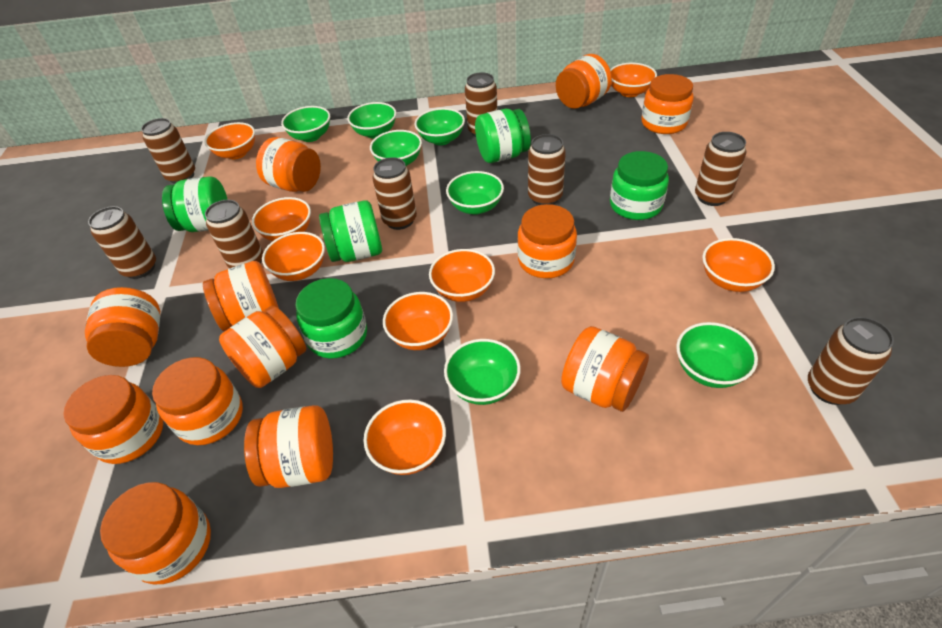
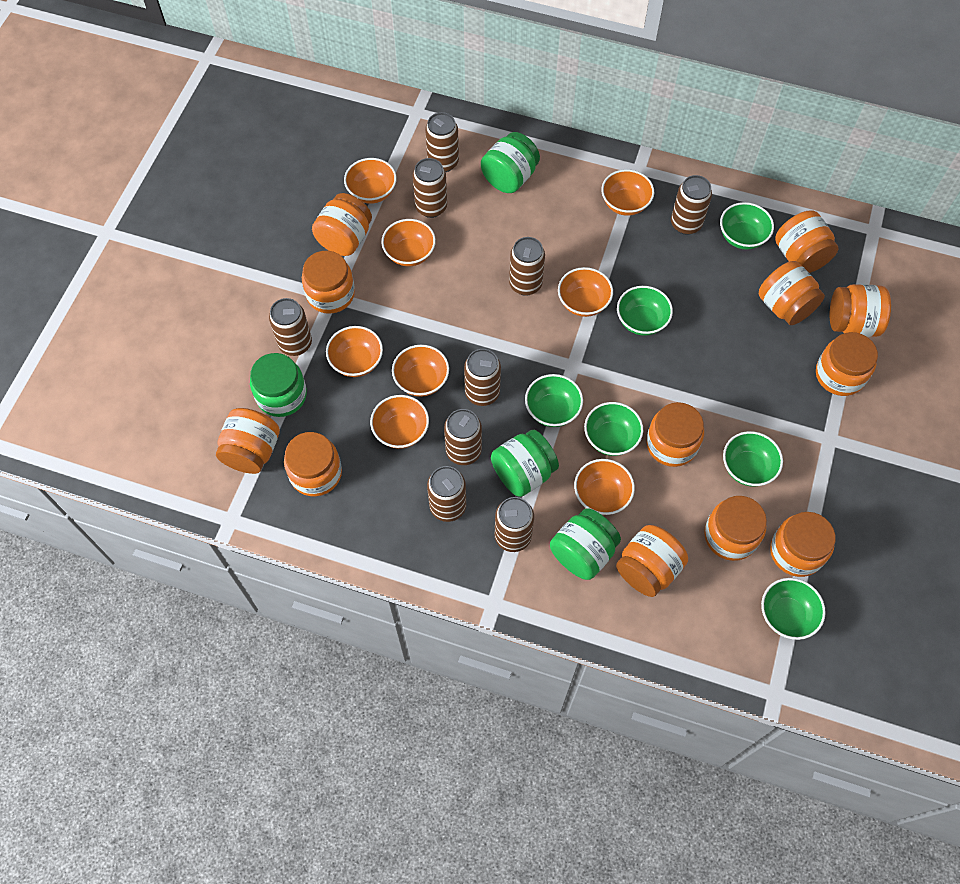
brown can: [88,206,156,279] [141,118,195,184] [205,200,263,268] [372,157,417,230] [465,72,497,137] [528,134,566,205] [695,132,746,206] [808,317,894,405] = 8 -> [269,298,312,356] [413,158,447,218] [425,112,459,172] [427,466,466,522] [444,409,482,465] [464,349,501,406] [495,497,534,552] [509,237,545,296] [671,175,712,235] = 9
green bowl: [281,106,330,142] [347,102,396,138] [370,130,422,166] [415,108,465,145] [444,339,521,405] [446,171,504,215] [676,322,758,388] = 7 -> [525,374,583,427] [584,402,643,456] [617,286,673,336] [720,202,774,250] [723,431,783,486] [761,578,826,640] = 6
green jar: [162,176,228,232] [295,278,367,359] [319,200,382,262] [475,109,531,163] [610,151,669,220] = 5 -> [250,353,307,417] [481,132,540,193] [491,430,559,497] [550,508,621,580] = 4

